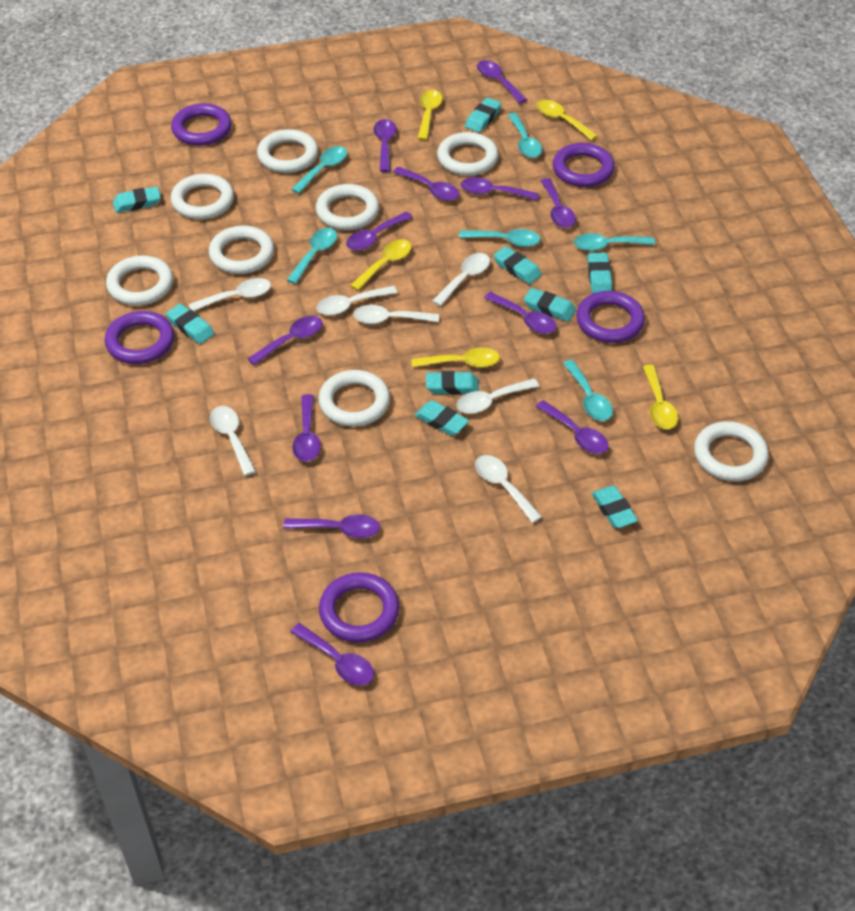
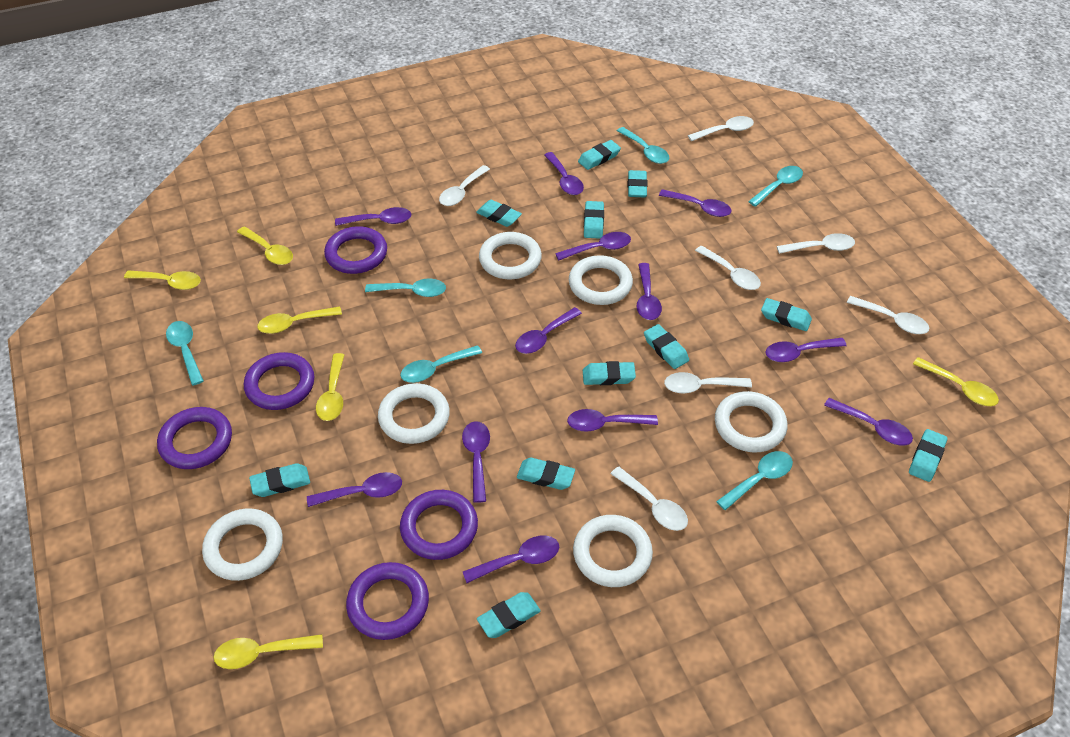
turquoise eraser: [113,186,161,213] [166,304,215,344] [414,400,469,436] [426,371,479,395] [465,98,502,133] [493,246,542,284] [524,288,576,322] [588,253,612,293] [592,486,638,528] = 9 -> [249,463,310,497] [476,200,522,227] [477,592,541,638] [517,458,575,490] [578,140,621,170] [583,361,636,385] [584,201,604,239] [628,170,648,198] [644,324,689,369] [761,298,812,331] [909,429,947,482] = 11
white ring: [106,255,173,306] [170,174,234,219] [209,226,274,274] [257,129,318,173] [316,184,379,230] [318,370,390,427] [437,132,499,176] [694,421,769,481] = 8 -> [202,508,283,581] [378,383,450,444] [479,232,542,279] [569,255,633,305] [573,515,653,587] [715,391,788,452] = 6
yellow spoon: [350,239,412,291] [412,347,500,368] [417,90,443,140] [536,100,598,140] [643,365,678,429] = 5 -> [124,270,201,290] [214,634,323,669] [237,226,293,265] [257,307,342,334] [316,353,344,421] [913,357,999,406] = 6

